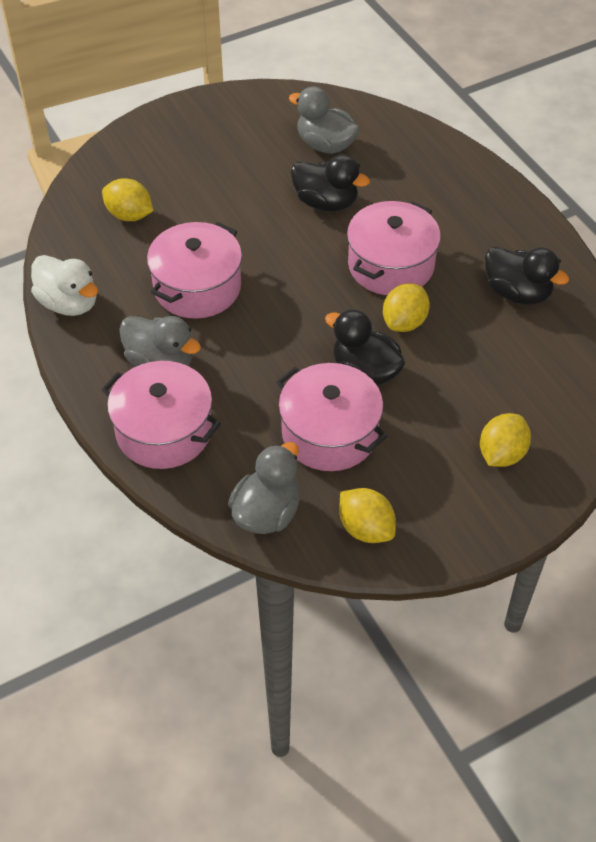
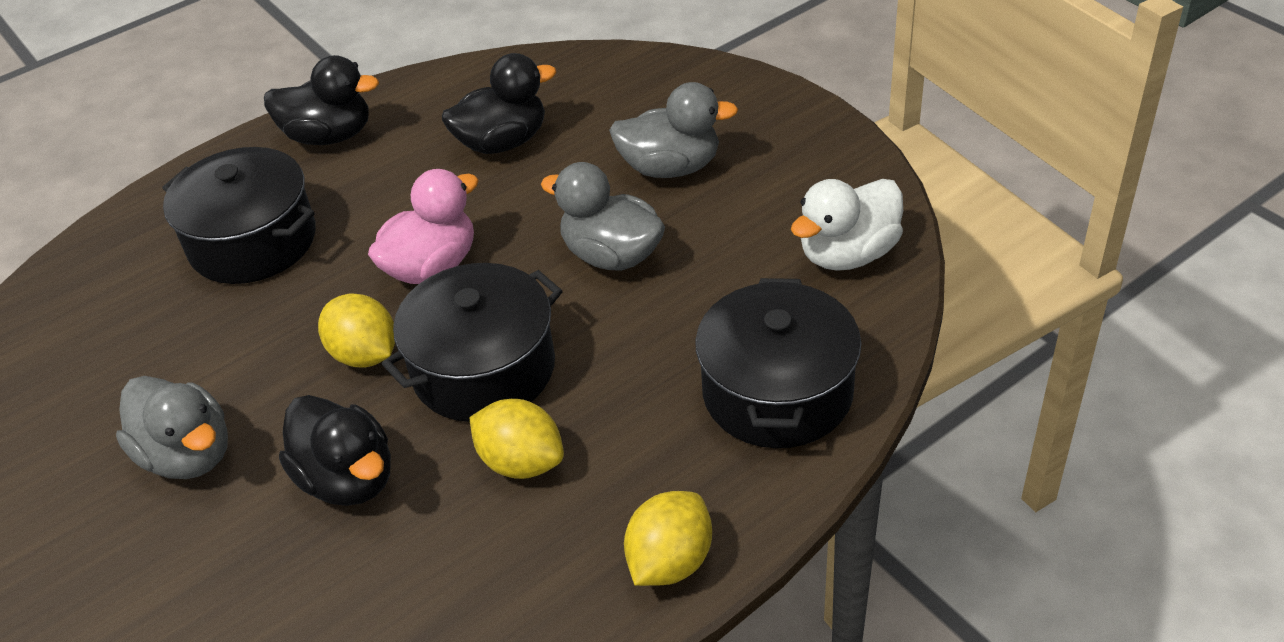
black pot: none = 0 -> [162,147,316,284] [382,263,562,422] [695,278,861,448] = 3
pink duck: none = 0 -> [368,169,479,284] = 1
pink pot: [102,361,221,469] [147,222,242,319] [276,363,387,471] [347,201,441,295] = 4 -> none = 0
yellow lemon: [102,178,153,221] [339,488,396,543] [383,283,430,332] [480,413,531,467] = 4 -> [318,294,395,367] [469,399,564,479] [624,491,712,586] = 3

